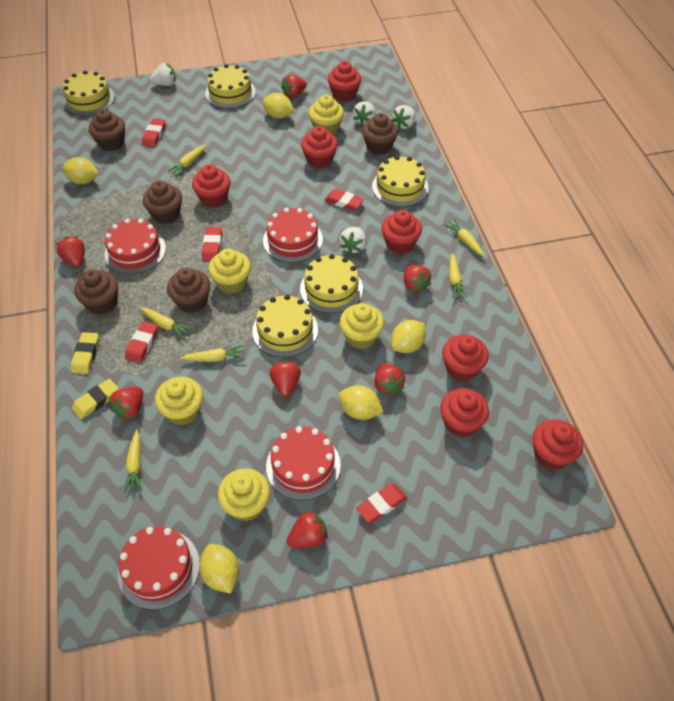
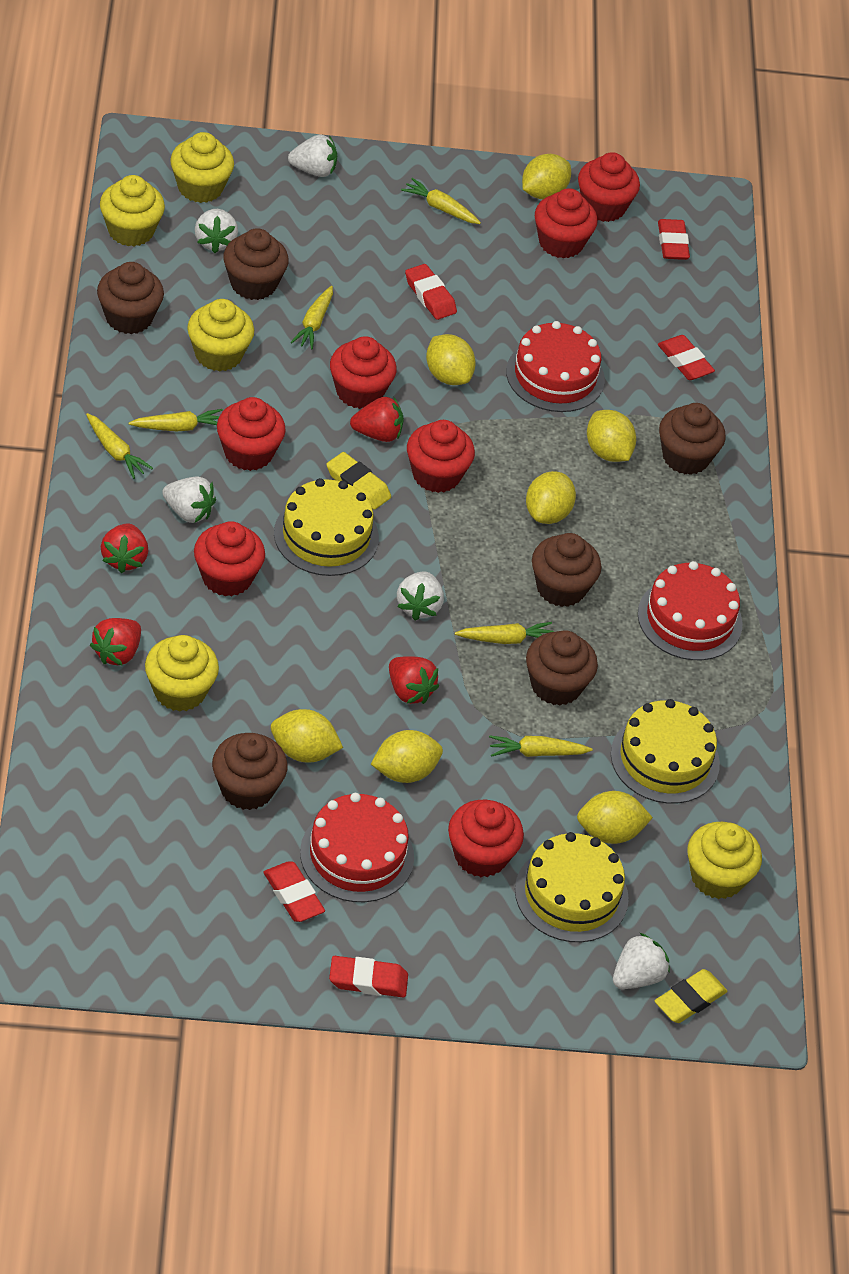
brown cupcake: [74,269,118,315] [89,109,125,151] [143,180,182,224] [167,268,210,313] [362,113,398,155] = 5 -> [97,262,164,334] [212,733,287,810] [223,228,289,300] [526,630,598,706] [532,533,602,607] [659,403,726,475] = 6
red cake: [104,219,166,274] [118,526,200,610] [263,208,323,263] [266,426,341,500] = 4 -> [300,793,414,902] [506,321,605,412] [638,561,743,660] = 3
red strawberry: [56,236,85,267] [109,387,143,419] [270,361,301,397] [281,74,307,98] [287,510,328,548] [374,363,405,396] [404,265,431,293] = 7 -> [90,618,141,666] [101,524,148,573] [350,397,404,442] [389,656,439,704] = 4
white strawberry: [150,63,176,86] [339,227,366,254] [353,101,376,126] [392,105,415,129] = 4 -> [162,477,216,523] [195,209,238,253] [288,134,337,177] [397,571,444,620] [613,933,670,989] = 5
yellow cake: [63,71,115,115] [205,64,256,108] [252,295,318,357] [300,254,363,313] [372,156,429,207] = 5 -> [274,478,379,576] [515,832,629,942] [611,699,720,804] = 3
yellow lemon: [62,157,99,184] [199,544,239,593] [262,93,294,119] [339,385,383,420] [391,320,426,353] = 5 -> [271,709,343,763] [371,730,443,783] [426,334,476,385] [522,154,571,199] [526,471,576,524] [577,791,653,844] [587,410,636,462] = 7

